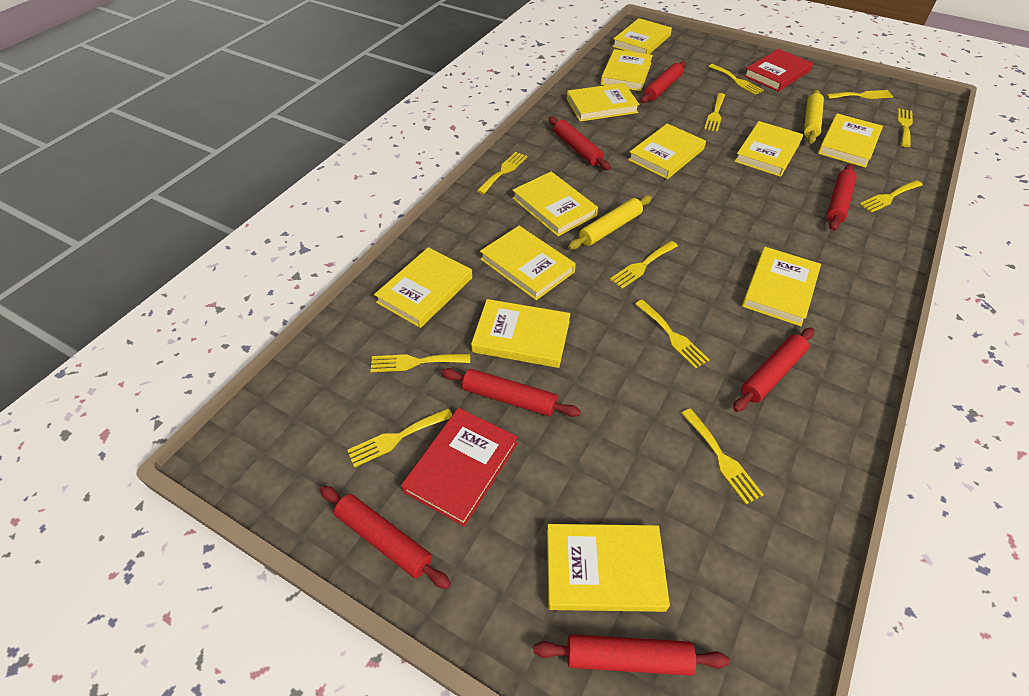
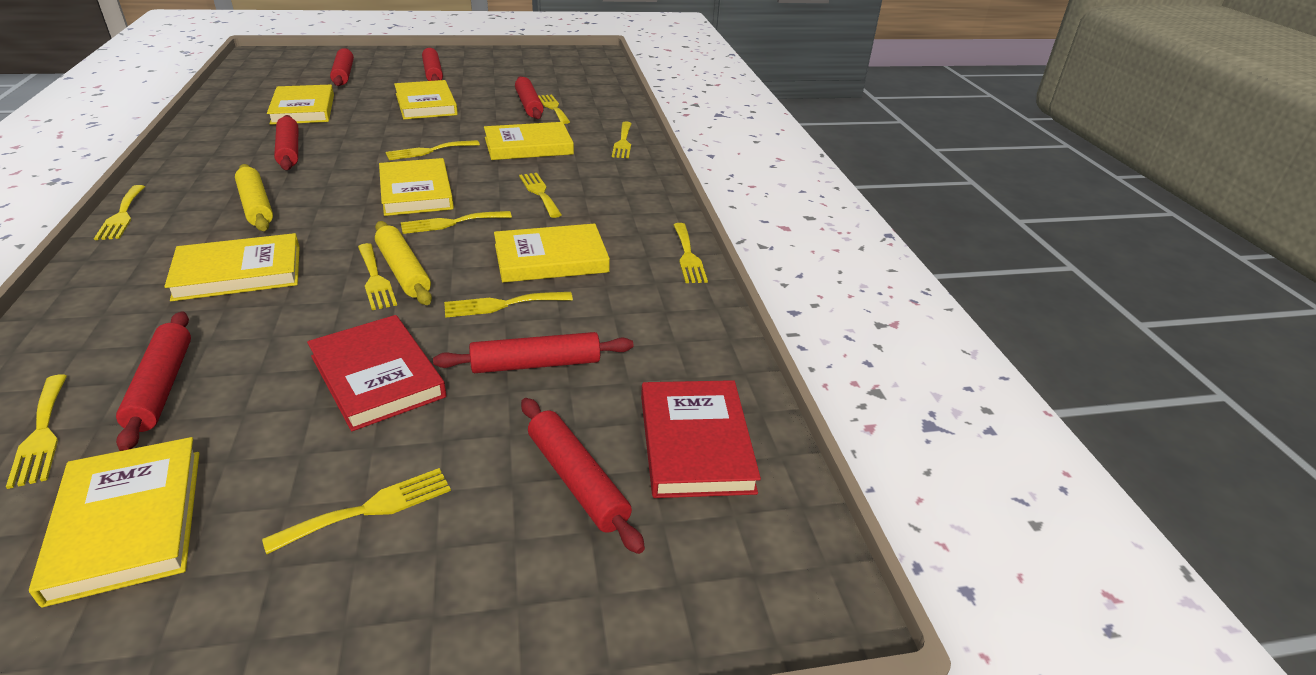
yellow book: [374,247,472,328] [471,299,570,368] [480,226,576,300] [512,172,598,236] [547,524,670,612] [567,83,640,122] [601,49,653,91] [612,18,672,54] [628,124,706,179] [734,121,803,177] [742,247,821,326] [818,113,883,168] = 12 -> [29,437,199,608] [164,233,300,301] [267,85,334,125] [379,158,454,216] [394,80,458,119] [484,122,574,160] [494,223,610,283] = 7

